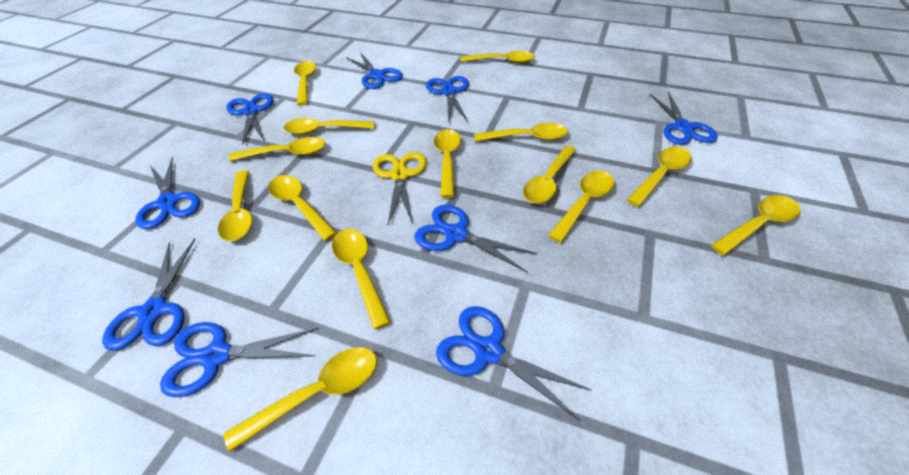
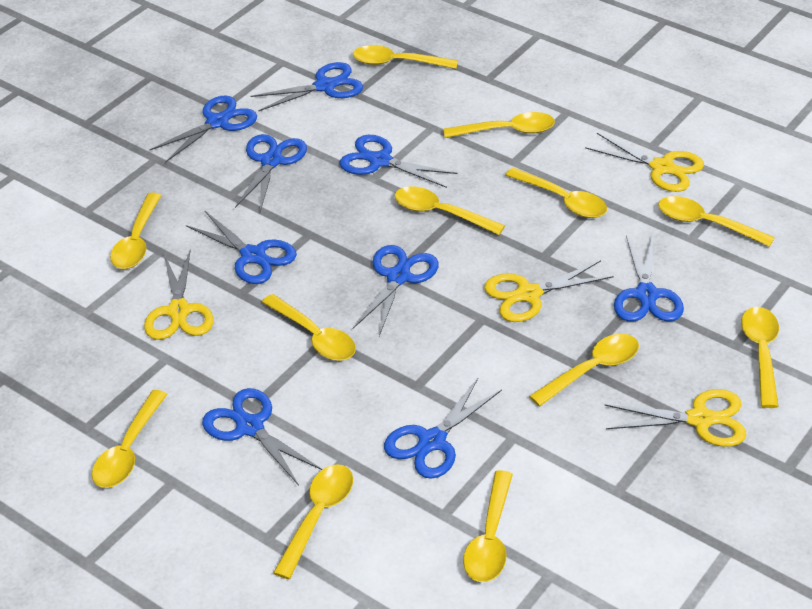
yellow scissors: [373,152,427,224] = 1 -> [144,249,214,340] [484,260,614,322] [585,133,704,192] [604,389,746,447] = 4
yellow spoon: [218,170,253,241] [224,347,377,452] [229,137,326,161] [268,175,337,241] [284,118,375,135] [294,61,316,106] [332,229,390,329] [434,129,461,198] [460,51,535,63] [474,123,568,141] [523,146,576,204] [548,171,614,243] [627,147,692,207] [711,195,800,255] = 14 -> [92,390,167,488] [110,193,162,269] [262,294,356,361] [273,464,353,579] [353,45,458,69] [395,186,505,235] [443,112,555,138] [463,470,513,582] [505,167,607,218] [529,334,639,406] [658,196,775,247] [741,307,779,408] = 12

